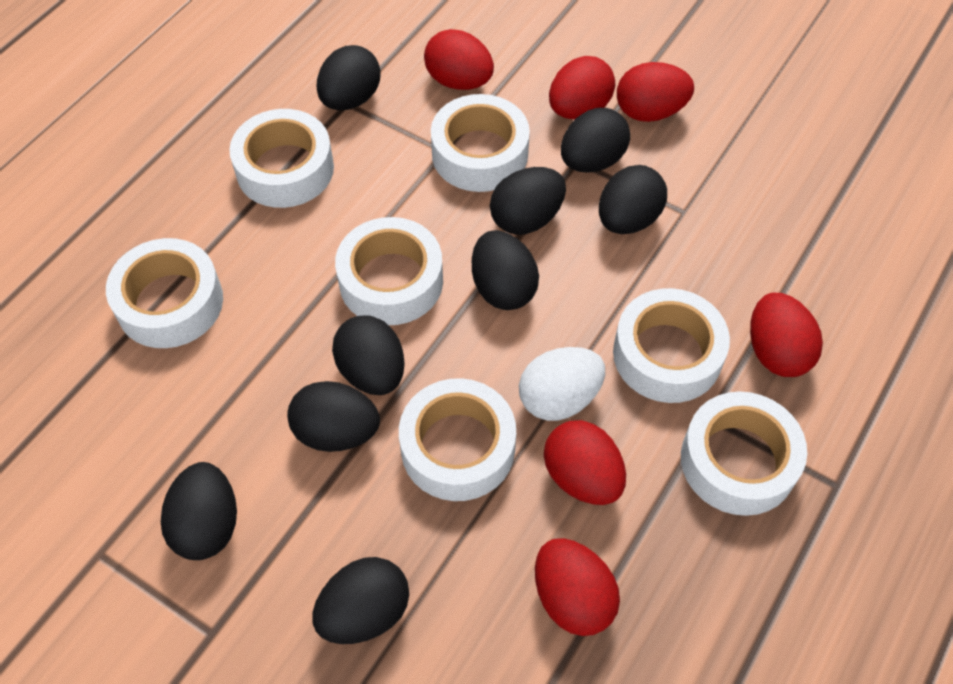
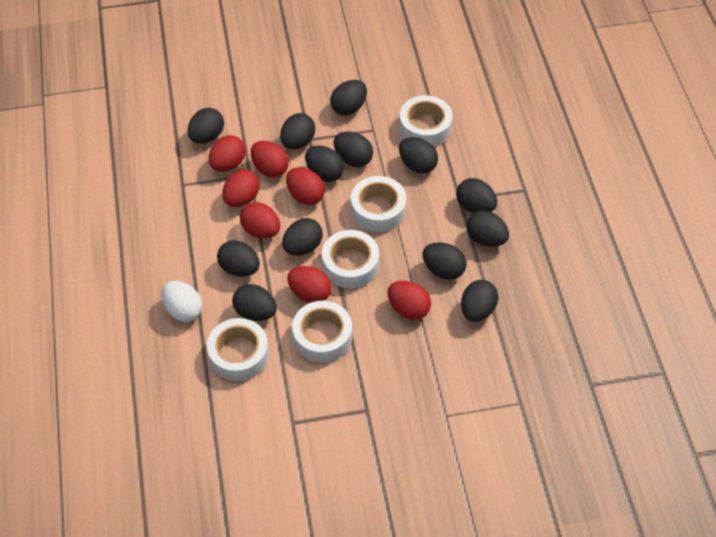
black egg: [161,462,237,560] [287,381,380,452] [312,557,409,644] [316,45,381,110] [332,315,405,395] [472,230,539,310] [490,167,566,235] [561,108,630,173] [599,165,667,234] = 9 -> [188,108,224,144] [217,240,260,277] [232,284,277,321] [280,113,315,150] [282,218,323,256] [305,145,344,182] [330,80,367,116] [334,132,373,167] [399,137,438,174] [423,242,466,280] [456,178,497,213] [461,280,499,322] [466,211,509,247] = 13
red egg: [424,29,494,90] [535,538,620,636] [544,420,626,505] [549,56,615,119] [617,62,694,122] [750,293,823,377] = 6 -> [209,135,246,172] [222,169,260,207] [240,202,280,239] [251,141,289,178] [286,167,325,205] [287,266,332,303] [387,281,431,320] = 7
white tape: [106,238,223,348] [229,109,334,208] [335,217,443,325] [399,378,516,501] [431,94,530,192] [613,288,730,403] [681,391,807,516] = 7 -> [207,318,269,381] [292,301,352,363] [322,230,379,288] [351,176,406,232] [399,95,453,147] = 5

